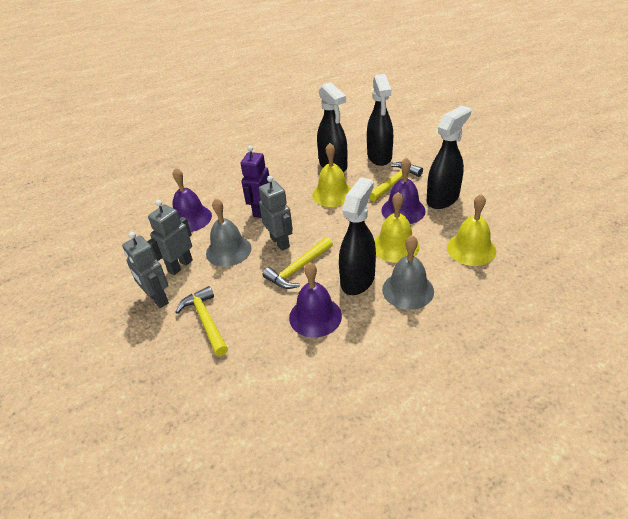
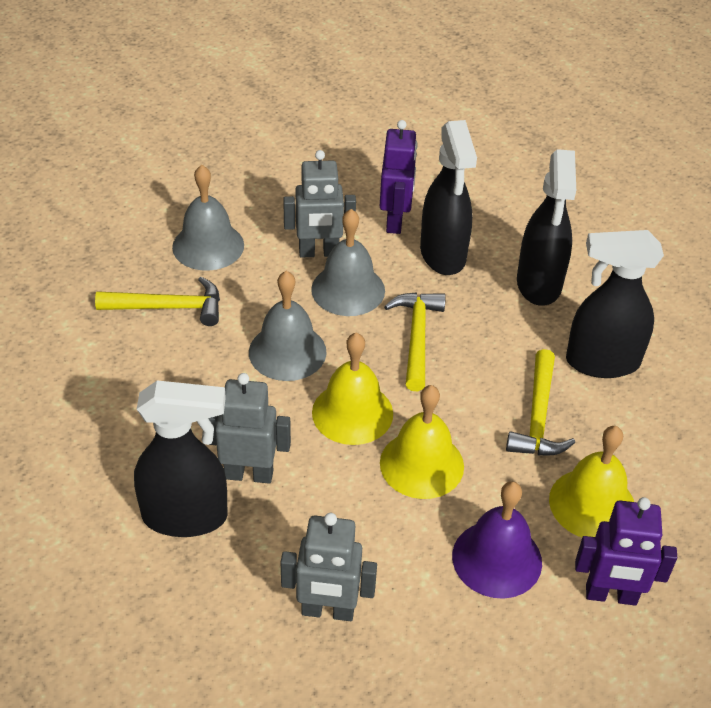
grey bell: [206,199,252,267] [382,235,434,310] = 2 -> [172,165,244,271] [249,271,327,381] [311,209,385,316] = 3
purple bell: [173,168,212,232] [289,262,342,338] [381,157,426,224] = 3 -> [452,481,542,599] = 1
purple robot: [241,146,269,218] = 1 -> [380,120,418,234] [575,497,677,606] = 2

